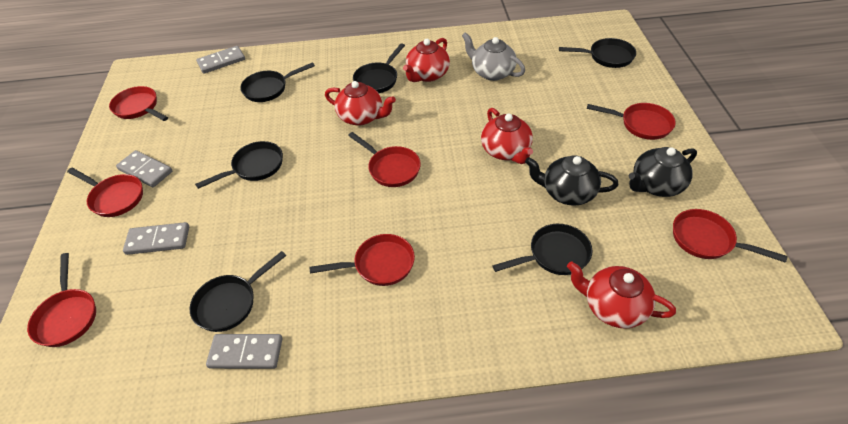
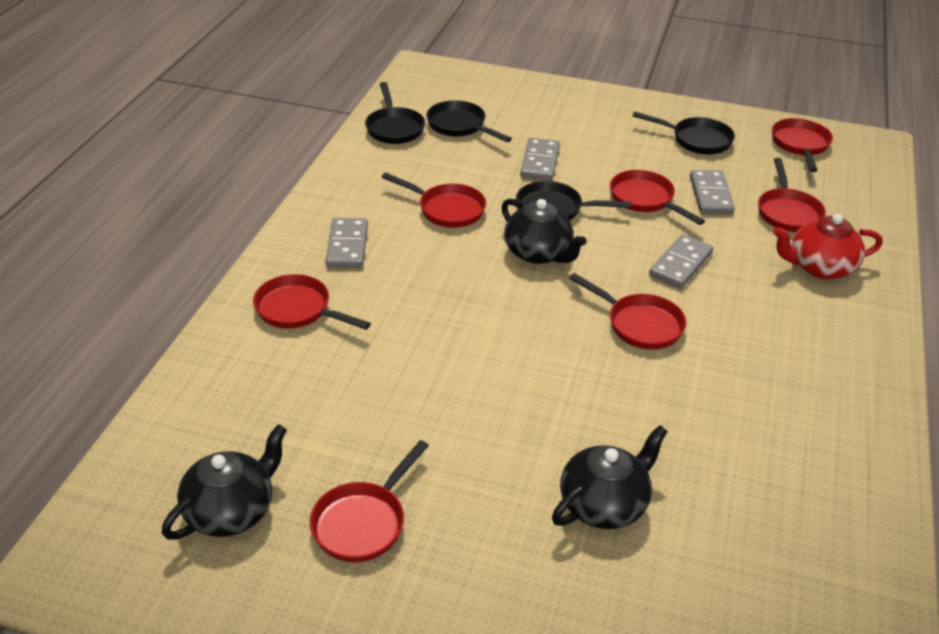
black pan: [190,251,286,332] [195,141,283,189] [240,62,315,102] [353,43,405,93] [492,224,593,275] [559,38,636,68] = 6 -> [365,82,425,144] [426,100,512,142] [516,181,631,220] [633,111,735,155] = 4
black teapot: [525,156,618,206] [629,147,697,197] = 2 -> [162,424,287,540] [501,199,586,264] [552,425,668,529] = 3
grey teapot: [462,32,525,81] = 1 -> none = 0
red teapot: [325,81,396,125] [403,38,450,82] [481,108,533,164] [567,261,676,329] = 4 -> [773,214,883,279] = 1

